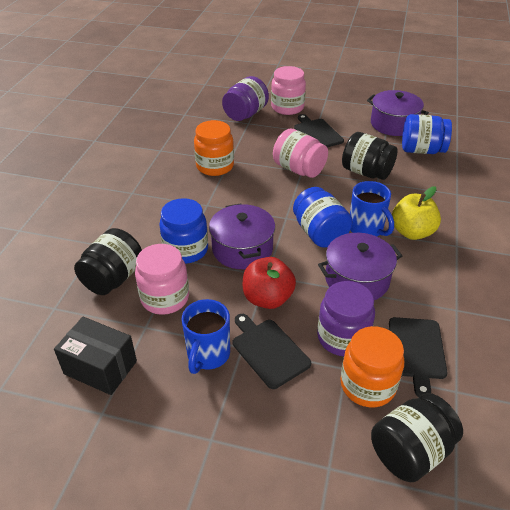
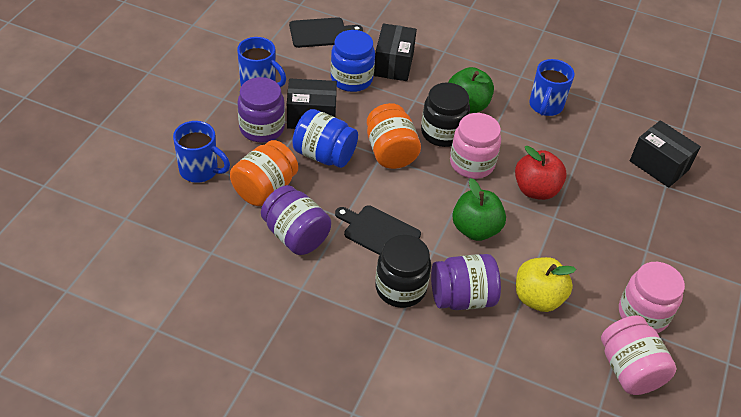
black box: [54,317,137,395] = 1 -> [287,79,337,129] [374,23,417,81] [630,120,701,188] = 3
black cutting board: [233,314,311,389] [294,114,344,147] [389,317,447,397] = 3 -> [289,17,363,48] [335,205,421,255] = 2
black jar: [74,228,142,295] [342,132,398,180] [371,393,463,482] = 3 -> [375,235,431,308] [421,82,470,147] = 2
blue jar: [159,198,208,264] [293,187,352,248] [402,114,452,154] = 3 -> [292,109,358,168] [331,30,375,92] = 2
blue mug: [182,299,230,374] [350,181,394,236] = 2 -> [173,121,230,183] [237,37,286,87] [529,59,575,116] = 3
green apple: none = 0 -> [448,67,494,113] [452,178,506,241] = 2
purple jar: [222,76,269,121] [317,281,375,356] = 2 -> [237,77,285,143] [261,185,331,255] [431,254,501,310] = 3
purple pot: [209,204,275,269] [318,233,402,300] [367,90,429,136] = 3 -> none = 0

